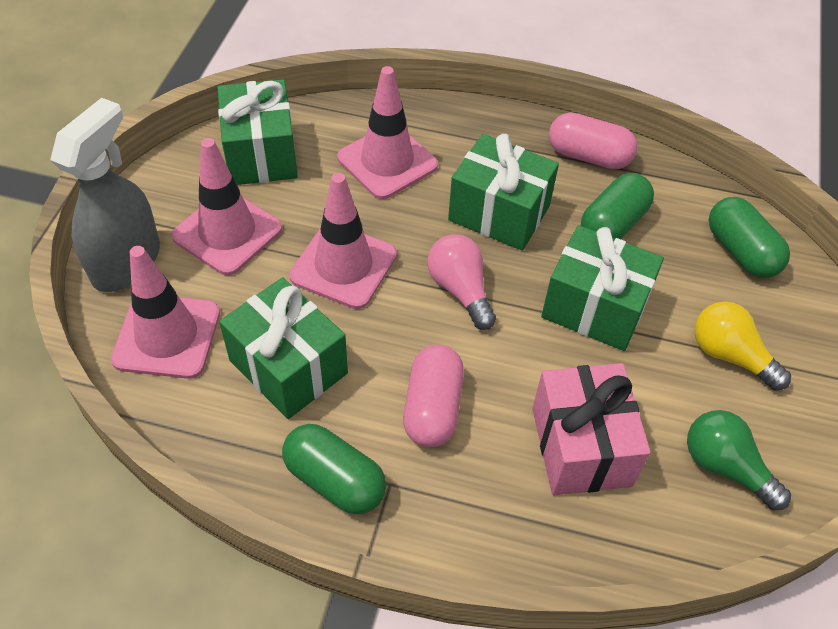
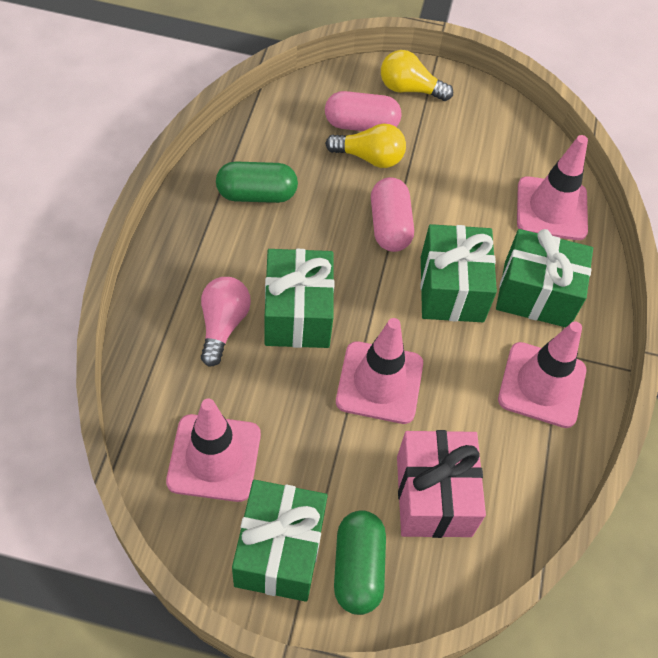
green capsule: [282,424,387,514] [581,173,654,239] [709,197,790,278] = 3 -> [216,161,298,203] [334,510,386,615] = 2
green light bulb: [687,410,791,510] = 1 -> none = 0
grey spray bottle: [50,98,160,292] = 1 -> none = 0
yellow light bulb: [694,302,791,391] = 1 -> [325,124,406,168] [381,50,453,101] = 2

